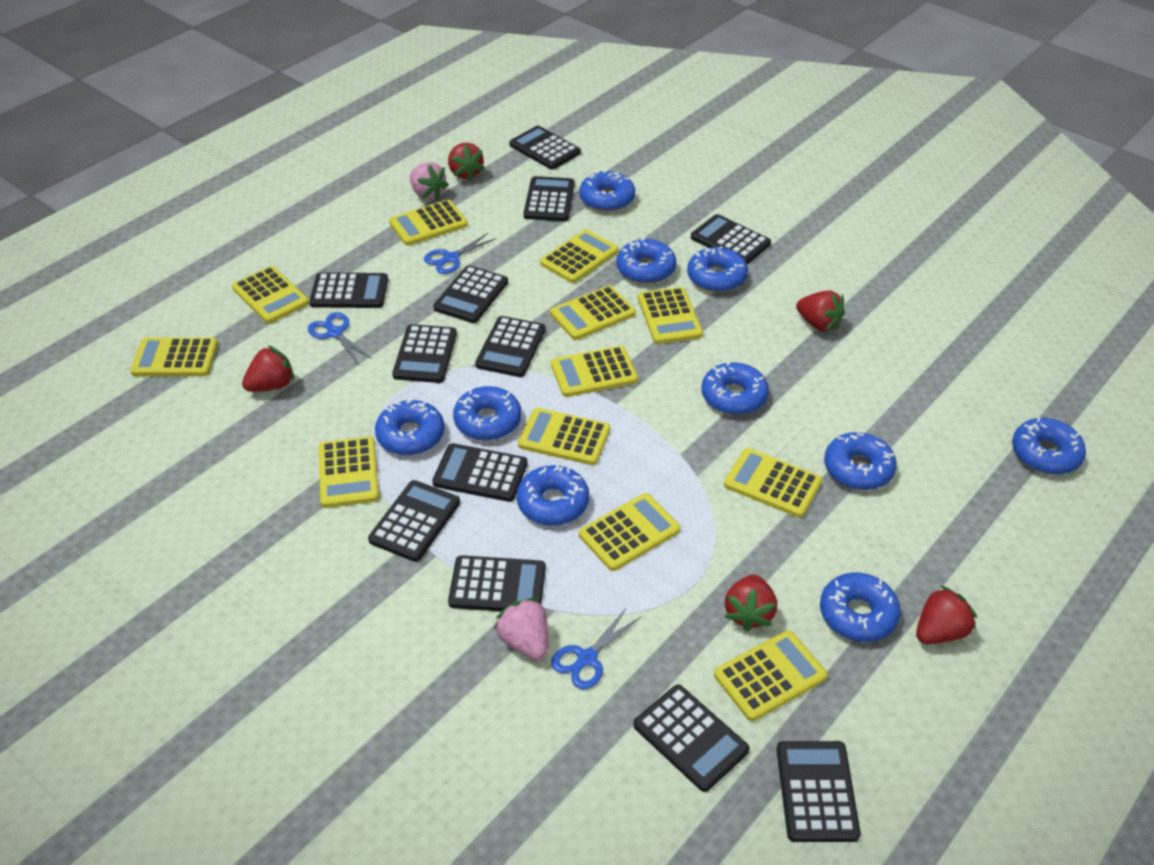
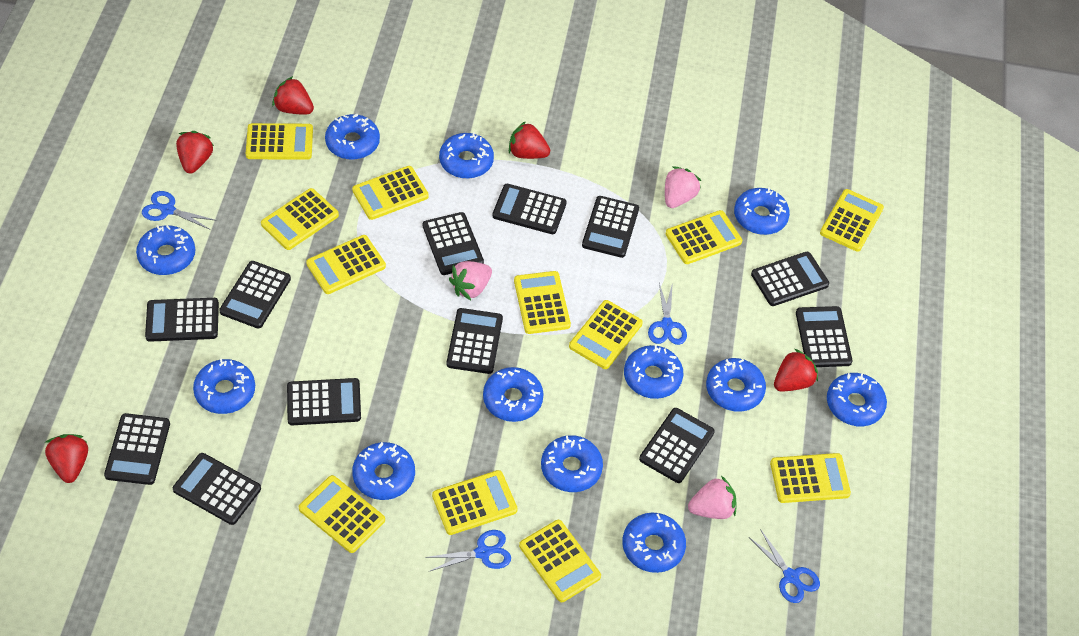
blue donut: [375,398,445,455] [453,386,521,441] [516,463,589,526] [579,169,635,212] [616,238,676,284] [687,246,748,292] [701,361,769,415] [820,573,901,642] [824,432,897,490] [1012,417,1086,475] = 10 -> [136,225,195,275] [193,358,255,414] [325,114,380,160] [352,442,415,500] [439,132,494,179] [483,367,544,422] [541,435,603,492] [622,513,686,573] [624,345,683,399] [706,358,766,412] [734,188,790,235] [827,373,887,426] = 12
blue scissors: [308,312,372,365] [424,233,497,274] [551,608,641,689] = 3 -> [142,191,217,229] [425,530,511,571] [648,282,687,345] [749,529,820,603] = 4
pink strawberry: [410,162,449,200] [494,597,548,660] = 2 -> [449,261,492,300] [665,166,701,208] [688,476,737,519] = 3

